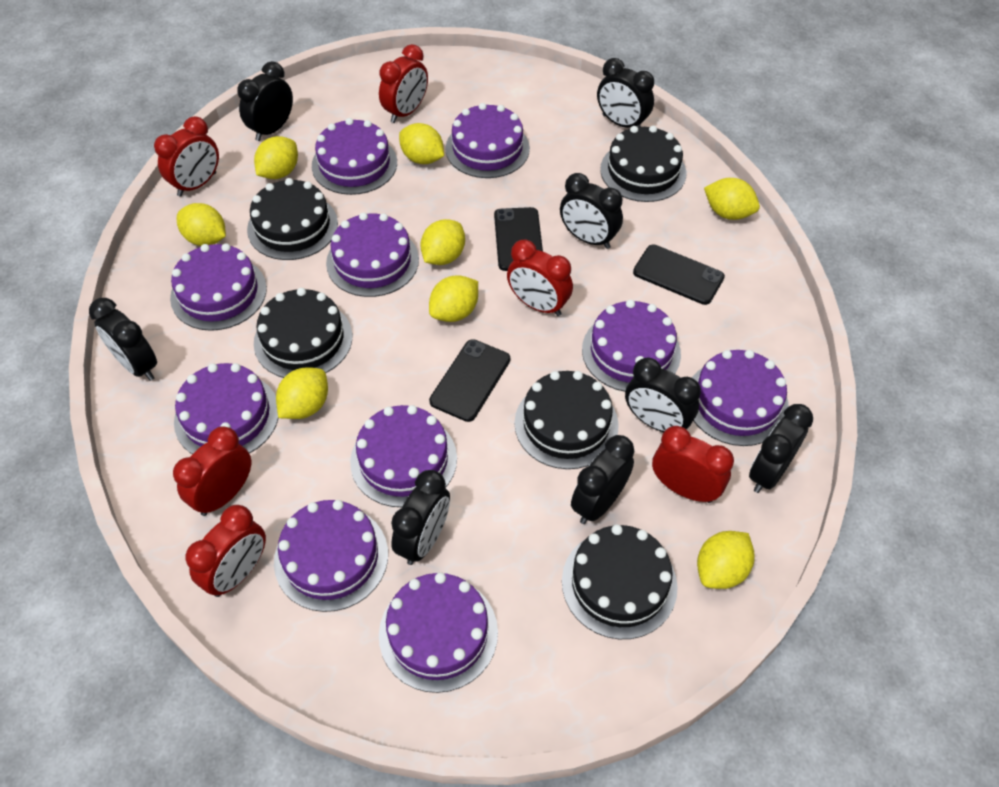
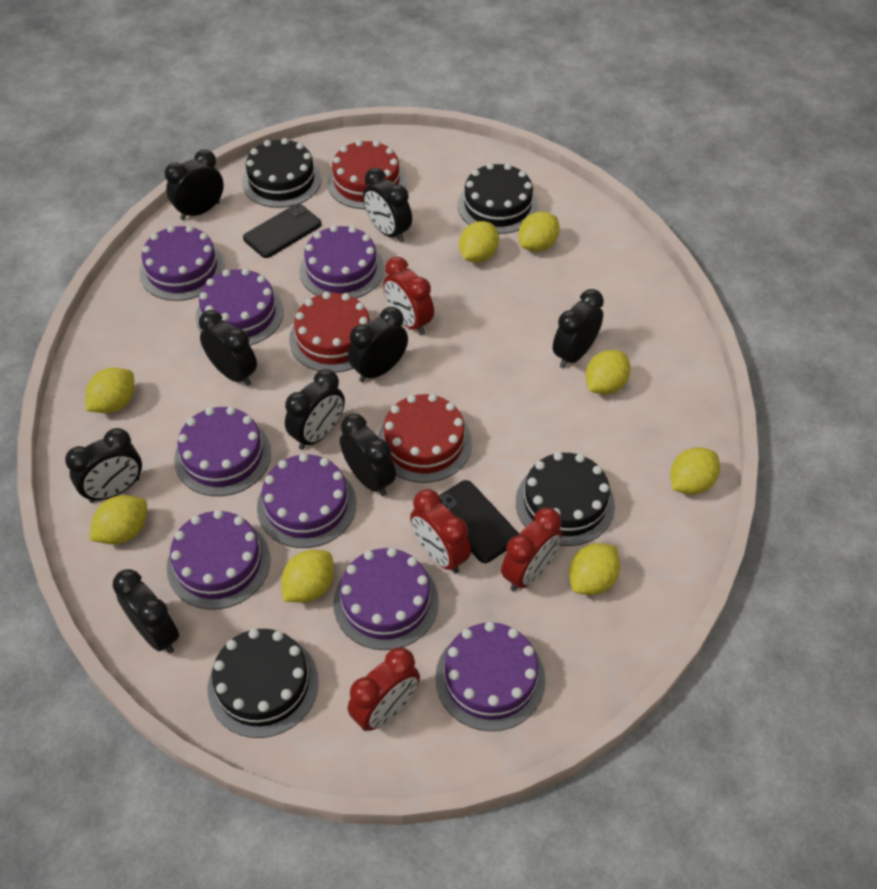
black cake: [247,178,338,260] [254,288,352,378] [514,371,619,469] [562,524,678,639] [600,125,686,202] = 5 -> [207,629,319,738] [242,138,321,208] [458,163,538,234] [516,452,615,546] = 4
black clock: [89,298,157,381] [238,61,293,141] [391,470,450,565] [560,173,623,249] [571,435,634,524] [597,58,654,128] [625,357,701,432] [749,404,813,493] = 8 -> [65,428,142,503] [112,569,179,654] [165,149,224,220] [199,310,257,386] [285,369,345,450] [340,414,396,496] [348,307,408,382] [363,168,412,243] [553,289,604,368] = 9
black phone: [429,339,510,422] [494,207,543,271] [633,244,725,305] = 3 -> [243,204,322,258] [439,480,519,563] = 2
purple cake: [170,243,267,331] [174,363,278,454] [274,500,388,612] [312,118,397,195] [326,212,419,297] [350,405,457,507] [379,572,498,693] [445,103,530,178] [582,299,681,392] [692,350,789,446] = 10 -> [139,225,225,301] [167,510,270,610] [174,407,271,496] [196,268,284,345] [257,453,357,548] [299,225,384,298] [333,548,439,650] [435,622,546,731] = 8
red cake: none = 0 -> [289,292,372,373] [327,140,406,209] [378,394,472,483] = 3
red clock: [154,116,219,197] [173,426,251,516] [186,505,266,597] [379,44,428,123] [507,240,573,316] [652,426,734,503] = 6 -> [348,647,420,731] [383,257,434,335] [410,489,471,574] [501,508,562,591] = 4

